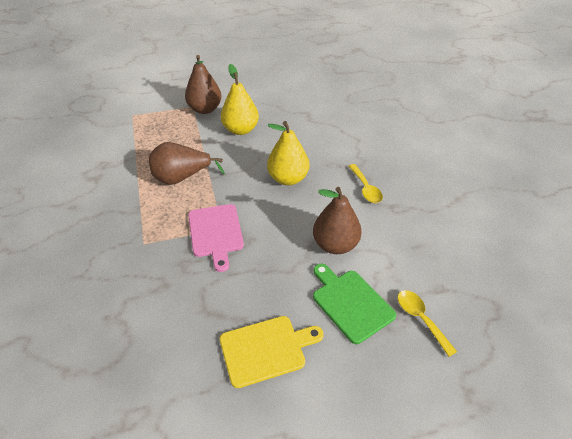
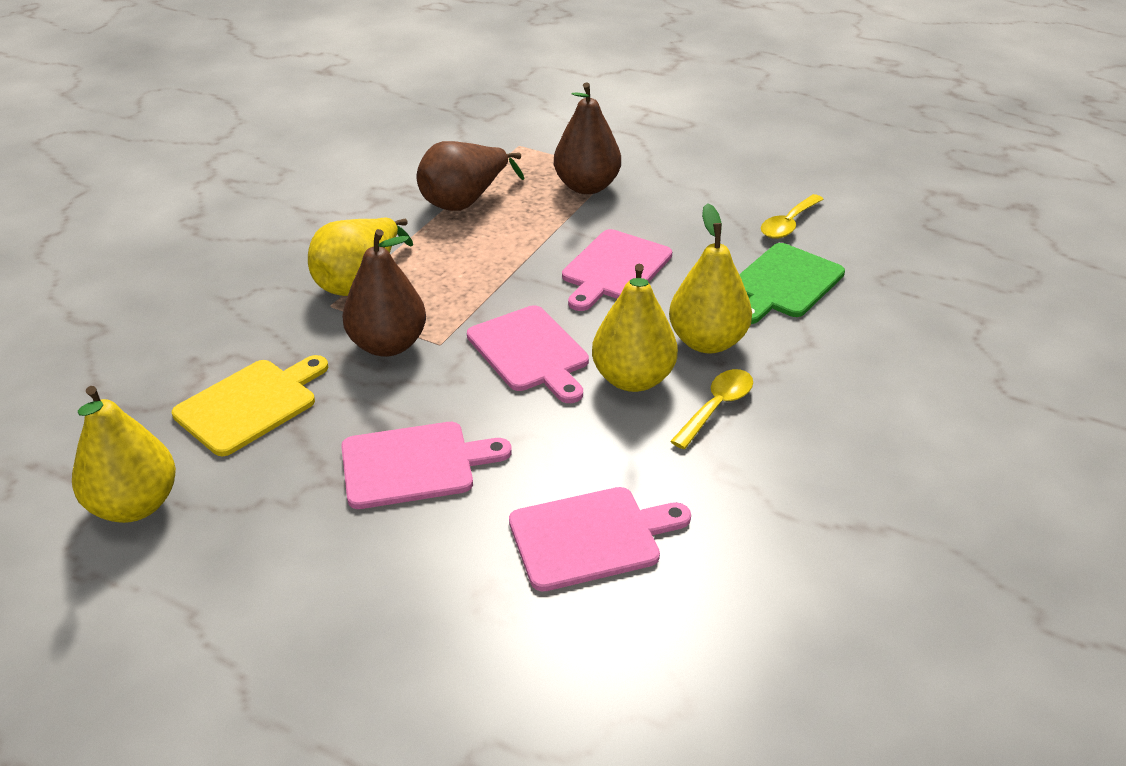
pink cutting board: [188,204,244,272] = 1 -> [341,422,512,509] [467,305,589,403] [509,487,691,592] [562,229,672,311] = 4
yellow pear: [221,64,259,135] [267,121,309,185] = 2 -> [72,386,176,523] [308,217,413,296] [592,264,678,392] [669,203,752,354] = 4

